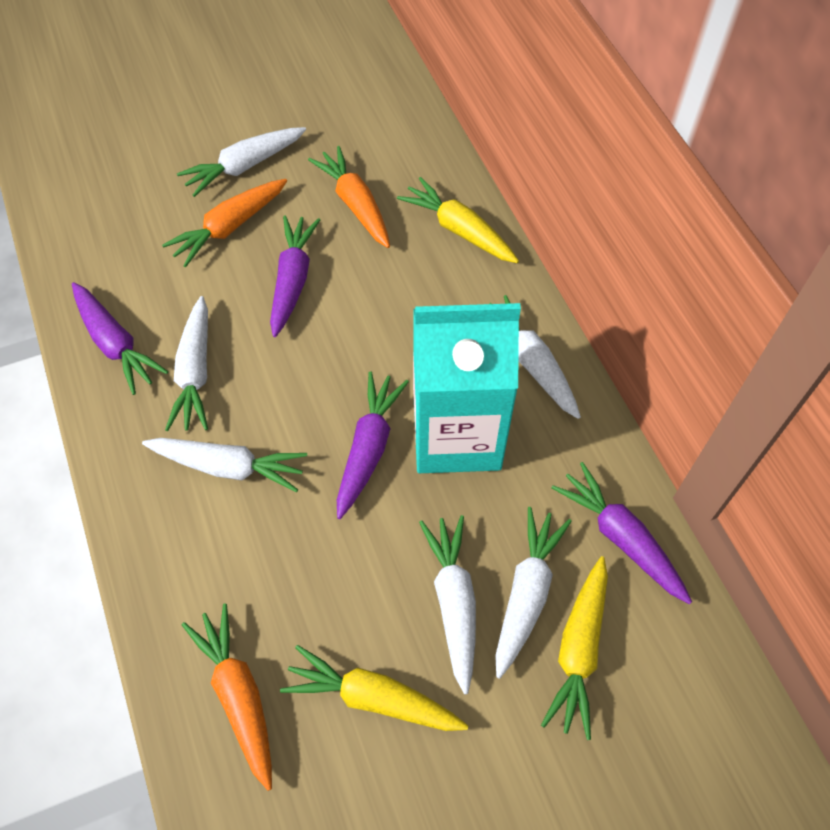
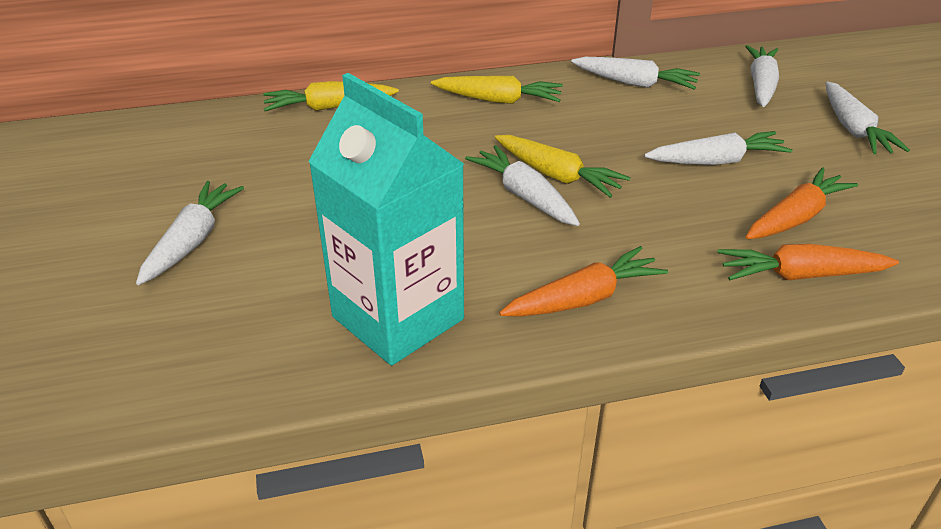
purple carrot: [72,282,168,395] [270,215,320,337] [337,371,409,519] [551,462,692,604] = 4 -> none = 0

